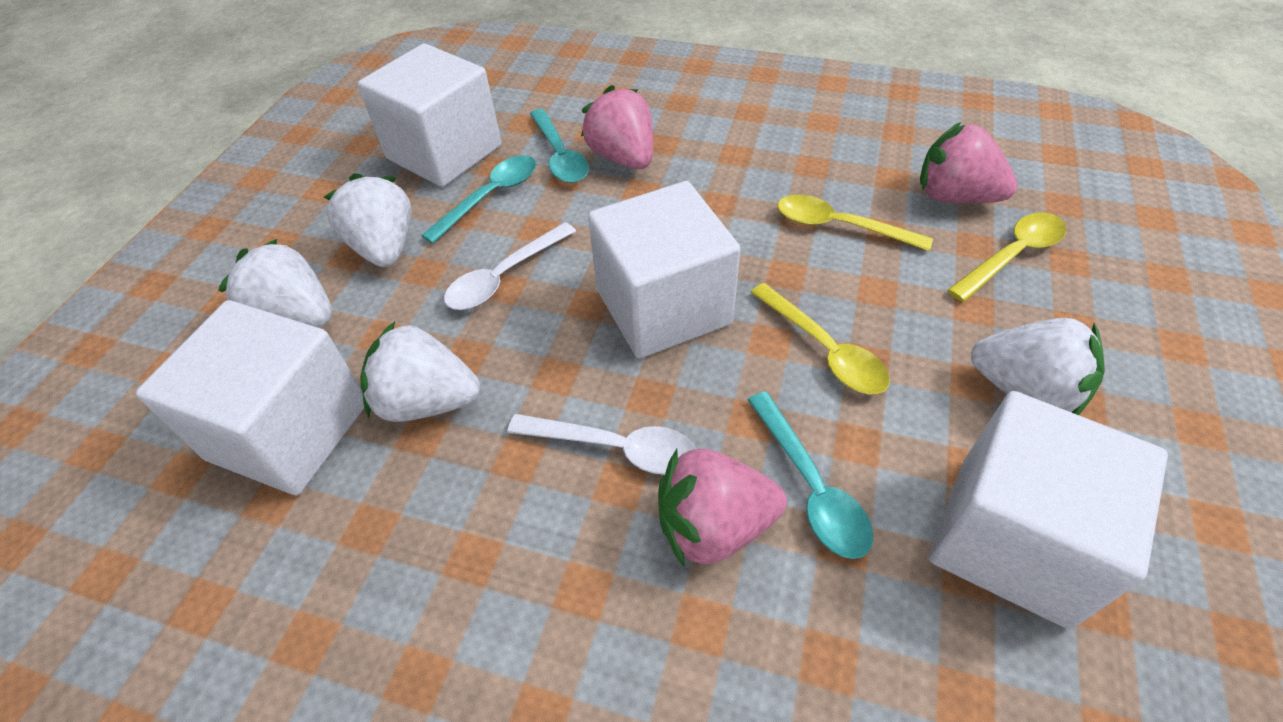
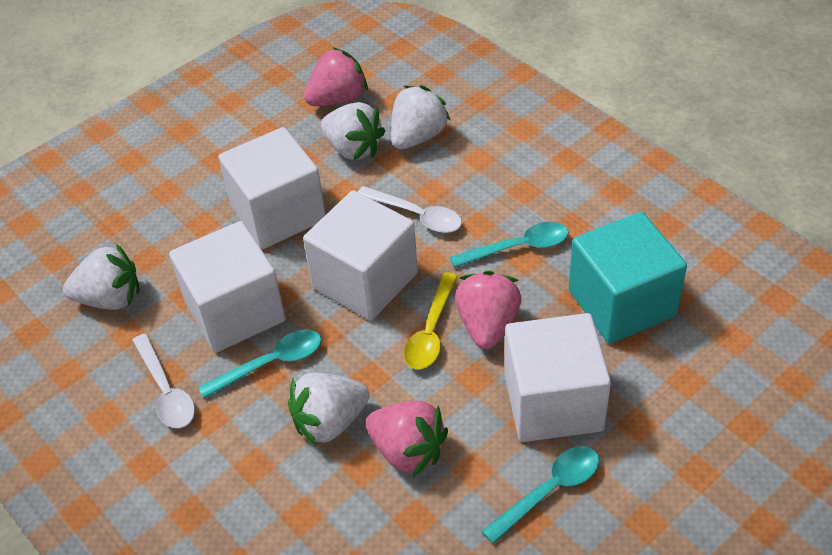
turquoise cube: none = 0 -> [569,212,687,344] = 1
yellow spoon: [750,283,890,394] [777,195,933,251] [947,212,1066,302] = 3 -> [404,272,458,370] = 1

